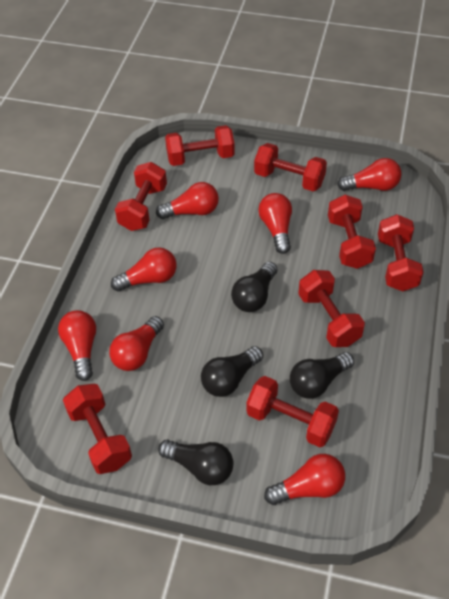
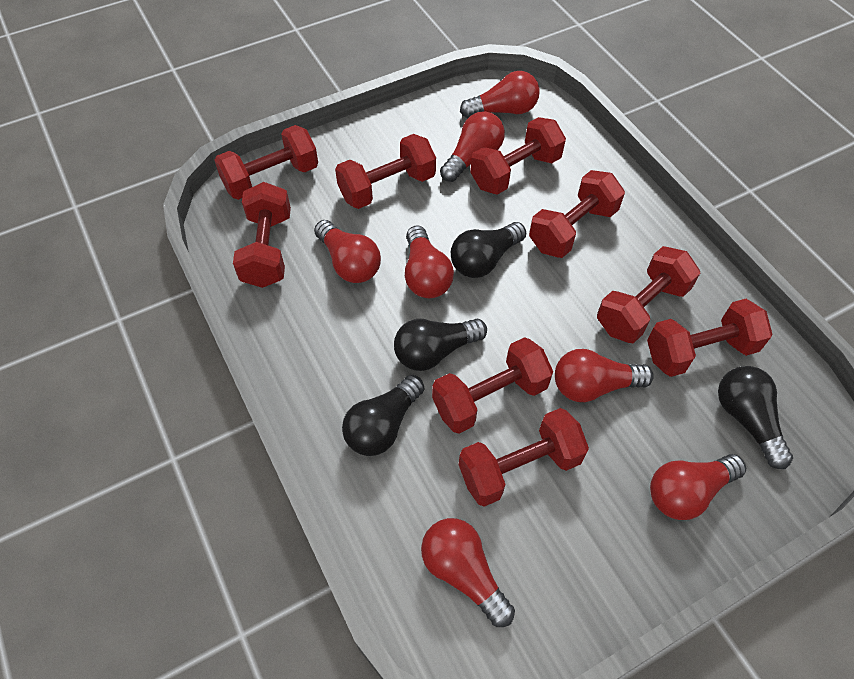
red dumbbell: [63,384,132,474] [115,162,167,231] [165,125,235,166] [246,376,339,447] [254,143,327,191] [298,270,365,347] [328,195,376,269] [378,214,423,291] = 8 -> [214,125,318,200] [233,182,291,288] [335,134,436,209] [432,337,553,433] [459,408,589,507] [470,117,566,195] [529,170,625,258] [597,246,700,343] [647,299,772,377] = 9

